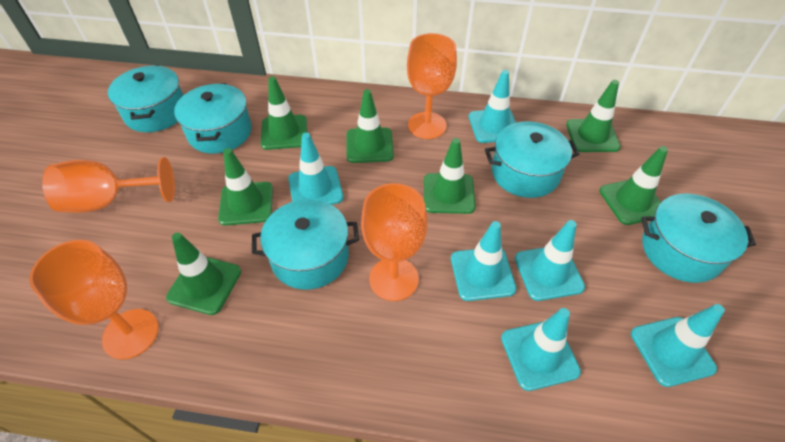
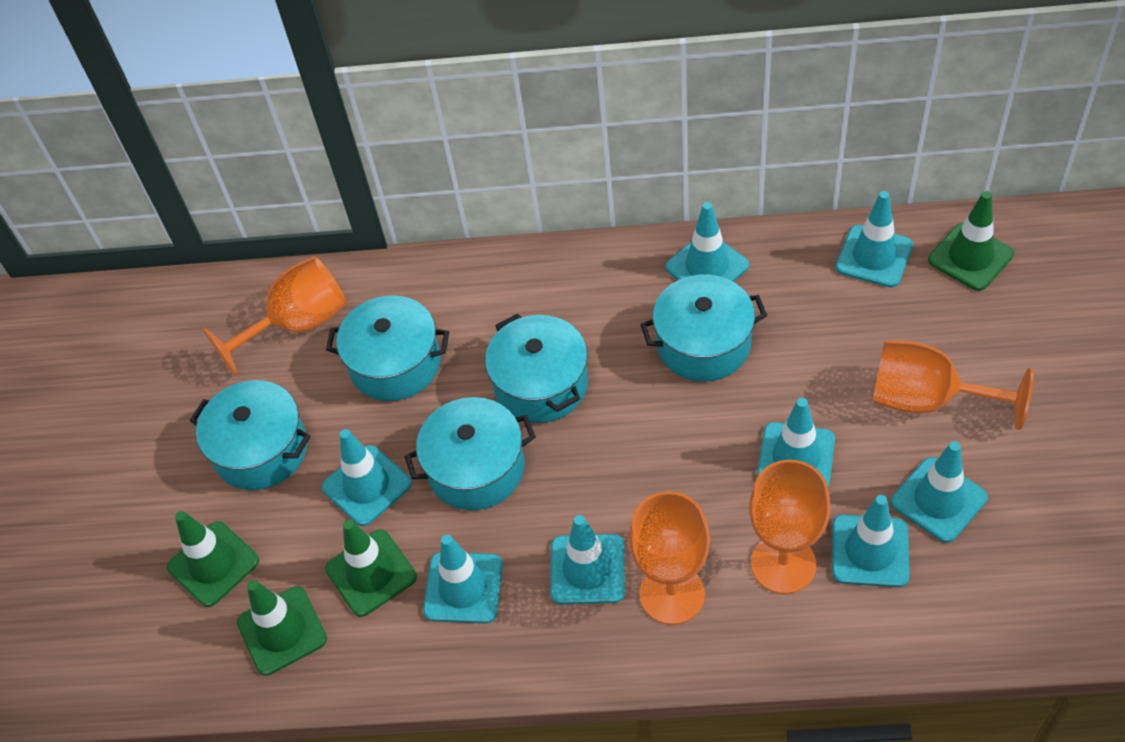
green traffic cone: [166,233,241,315] [218,148,273,226] [261,76,307,150] [347,89,394,163] [424,138,476,214] [566,80,621,152] [599,146,668,225] = 7 -> [167,511,259,607] [237,580,327,676] [325,520,417,617] [928,191,1014,291] = 4
turquoise traffic cone: [288,133,343,205] [451,221,517,301] [469,70,516,143] [501,308,581,391] [515,220,585,301] [631,304,725,387] = 6 -> [322,429,412,526] [423,535,503,623] [550,515,625,604] [666,202,749,282] [757,398,835,487] [832,495,910,587] [836,191,913,288] [891,441,988,543] = 8

